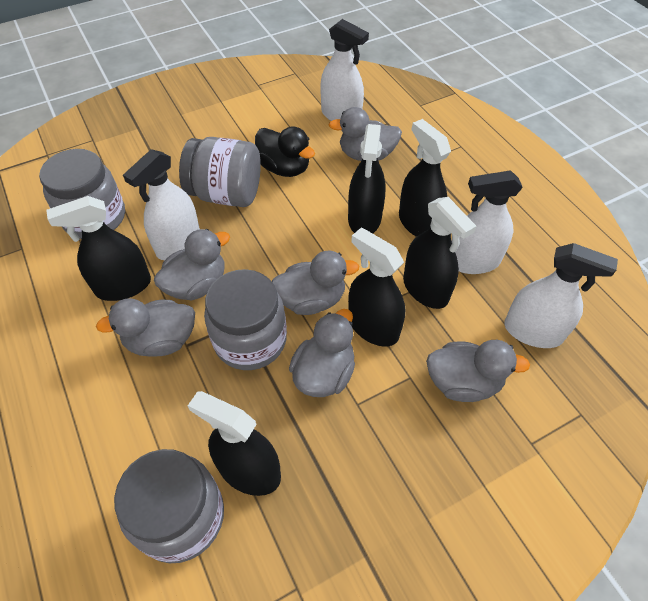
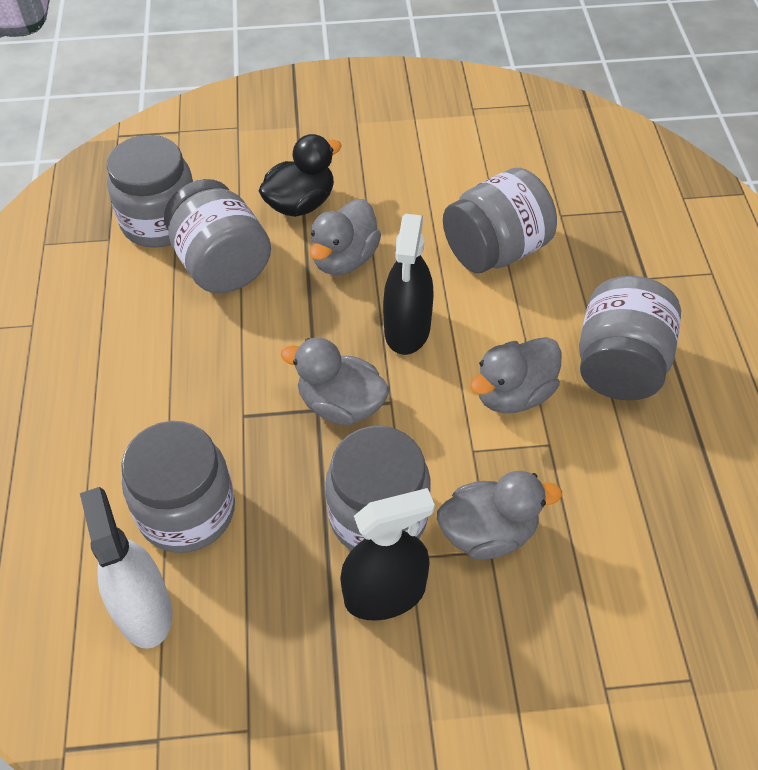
black spray bottle: [46,196,151,301] [188,391,281,496] [348,124,386,234] [348,228,405,347] [399,119,451,237] [403,197,476,309] = 6 -> [340,488,435,621] [383,214,434,355] = 2
grey duck: [96,298,195,357] [154,229,230,300] [272,251,359,315] [289,309,355,397] [329,107,402,161] [426,340,530,402] = 6 -> [281,338,389,425] [310,199,381,275] [437,471,562,560] [470,337,562,413] = 4
grey jar: [39,149,125,239] [114,449,224,563] [179,137,261,207] [204,269,287,370] = 4 -> [107,135,193,248] [121,421,235,553] [164,179,271,293] [325,426,431,550] [443,168,557,273] [579,276,681,400] = 6
white spray bottle: [123,149,200,260] [320,19,369,121] [452,170,523,274] [504,243,618,348] = 4 -> [80,487,173,649] = 1

